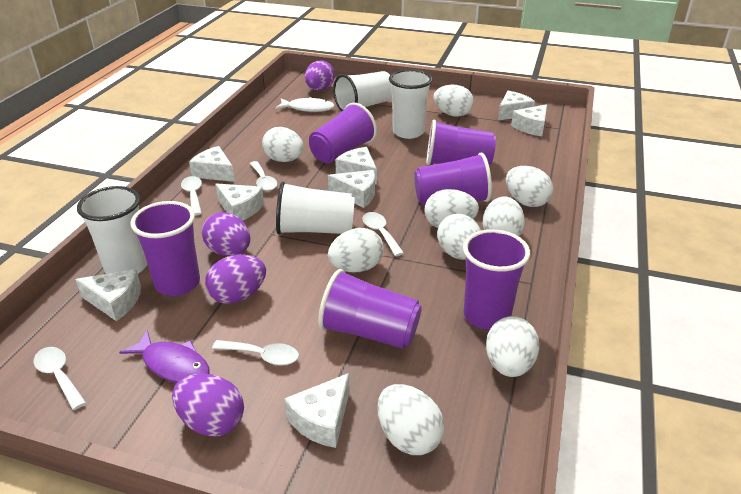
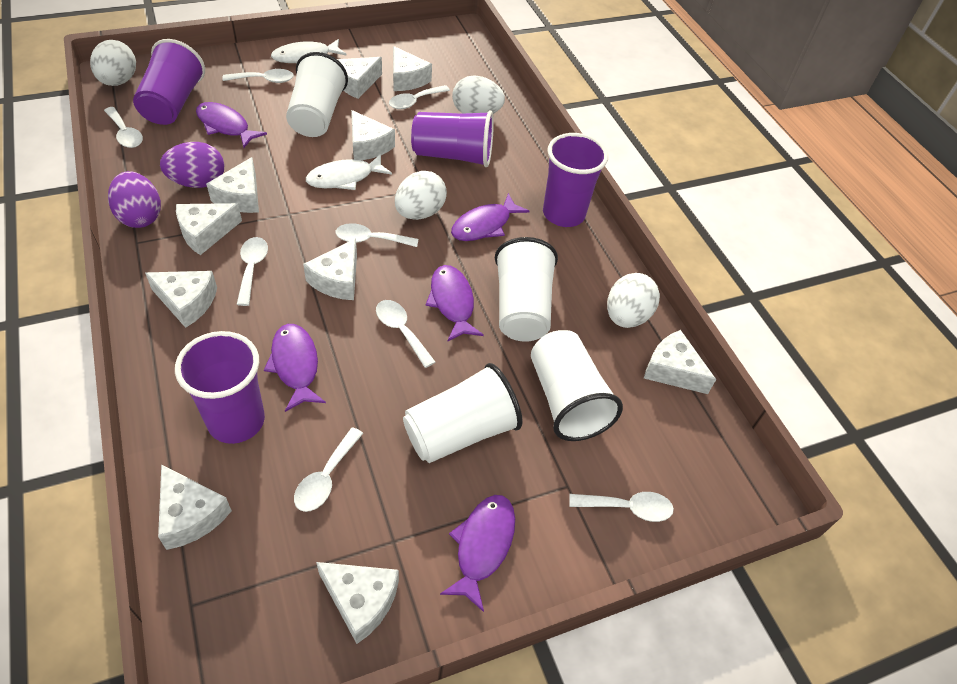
purple cup: [130,201,200,296] [309,102,377,164] [318,269,422,349] [414,152,492,206] [427,120,496,165] [463,229,530,330] = 6 -> [133,39,205,125] [175,331,265,444] [411,110,494,167] [543,133,608,227] = 4
purple egg: [172,373,244,437] [202,212,250,256] [205,255,266,304] [305,61,335,91] = 4 -> [108,171,161,228] [160,142,225,188] = 2
purple fish: [119,330,210,383] = 1 -> [196,102,267,148] [264,324,326,412] [425,265,484,342] [440,495,515,612] [451,193,530,241] = 5
white cheese: [75,269,141,321] [189,146,235,182] [215,183,264,221] [284,373,350,448] [328,170,375,208] [335,147,377,185] [498,91,535,120] [511,104,547,136] = 8 -> [145,271,217,328] [158,464,232,550] [176,203,242,255] [206,157,259,213] [303,238,357,300] [316,562,399,644] [337,57,382,99] [351,110,395,160] [393,46,432,91] [644,330,716,394] = 10
white egg: [262,127,304,162] [328,228,384,272] [377,384,444,455] [424,189,479,228] [433,85,474,117] [437,214,481,260] [482,197,525,236] [486,316,539,377] [506,166,553,207] = 9 -> [90,40,136,86] [395,171,447,220] [452,75,505,114] [607,273,660,328] = 4
white fish: [275,97,335,112] = 1 -> [271,39,347,63] [306,154,392,190] = 2
white spoon: [34,347,86,410] [181,176,202,216] [212,340,299,366] [250,161,277,191] [363,212,404,256] = 5 -> [104,107,143,148] [222,69,294,83] [237,237,268,306] [294,427,363,512] [335,223,418,247] [376,300,435,368] [389,85,450,109] [569,492,674,522] = 8

